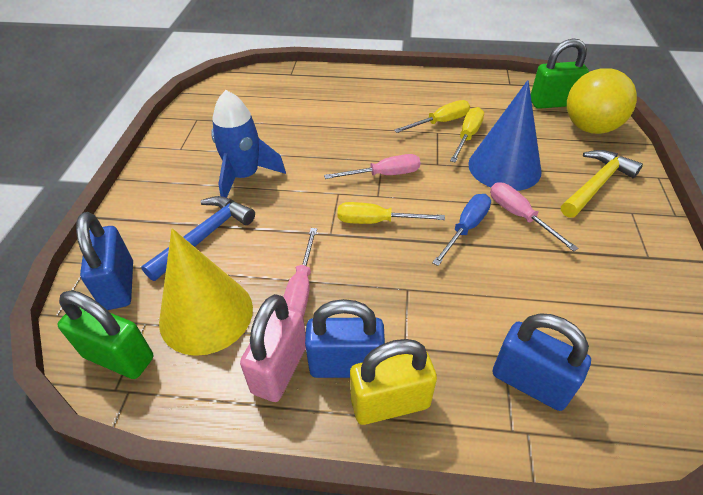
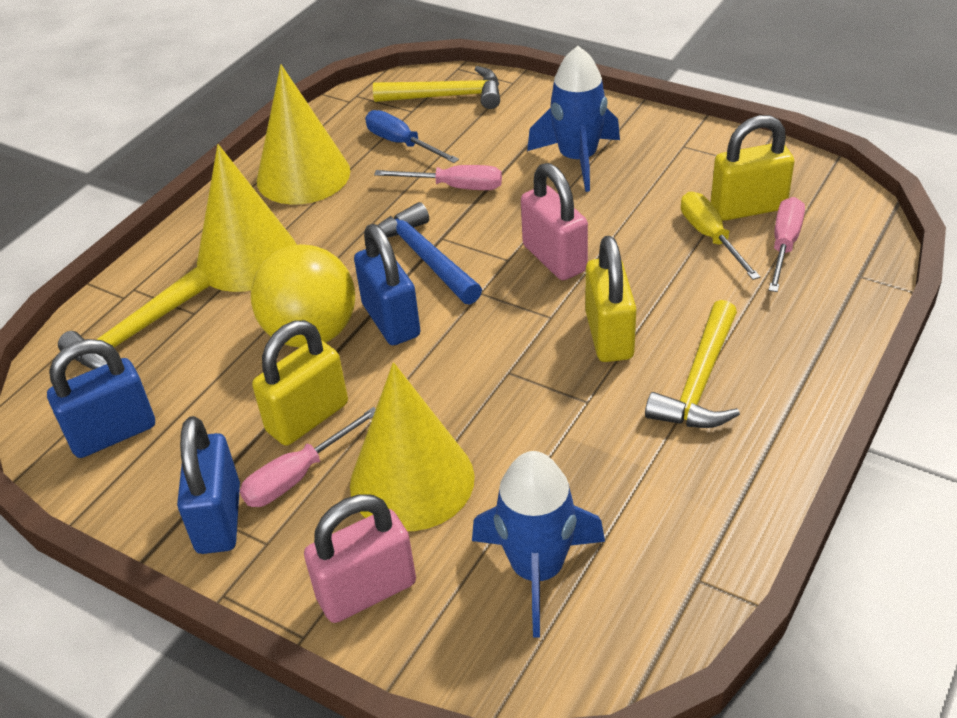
blue cone: [468,80,542,191] = 1 -> none = 0
blue rocket: [211,90,286,198] = 1 -> [472,451,605,638] [527,46,620,192] = 2
green padlock: [58,290,154,379] [531,38,589,109] = 2 -> none = 0
pink padlock: [240,294,306,402] = 1 -> [304,495,416,623] [521,163,588,280] = 2
yellow cone: [159,228,253,356] = 1 -> [197,144,297,292] [257,64,350,205] [350,362,475,531] = 3
yellow hammer: [561,150,643,218] = 1 -> [58,267,209,370] [373,66,500,109] [645,300,740,428] = 3
yellow padlock: [350,339,437,425] = 1 -> [252,320,348,446] [586,236,636,362] [711,115,794,221] = 3
yellow screwdriver: [337,202,445,224] [394,100,470,133] [450,107,484,162] = 3 -> [681,192,760,280] = 1

